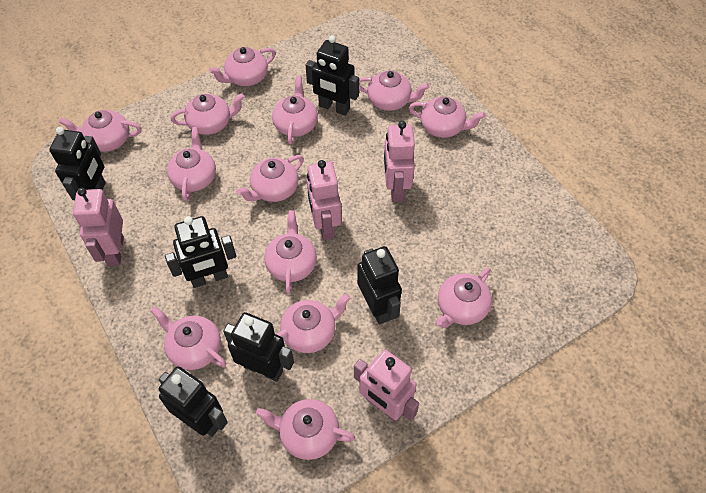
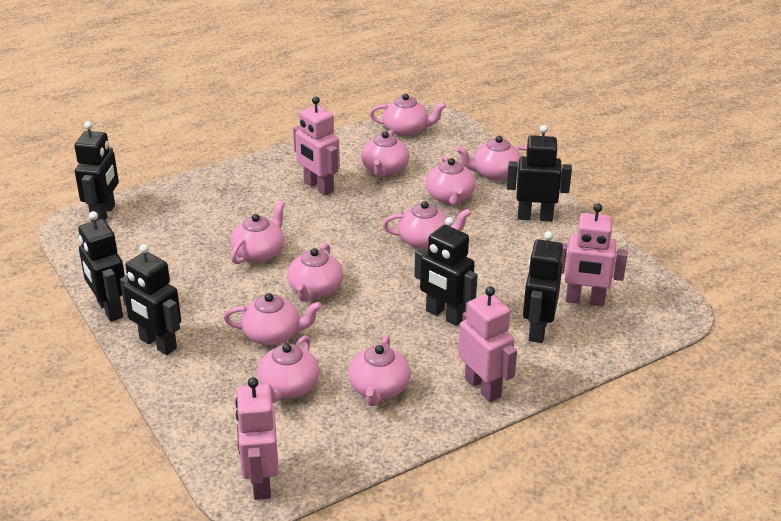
pink teapot: [59,110,142,152] [151,307,226,370] [167,127,216,201] [171,93,245,135] [209,47,276,86] [237,155,304,202] [256,399,355,460] [265,210,317,294] [272,76,318,144] [276,294,350,353] [359,71,429,111] [409,97,485,138] [436,268,492,328] = 13 -> [224,293,322,346] [230,201,285,264] [257,335,320,403] [287,243,343,302] [348,335,410,406] [361,130,409,177] [370,94,446,136] [383,201,471,249] [426,156,476,206] [456,136,527,181] = 10

